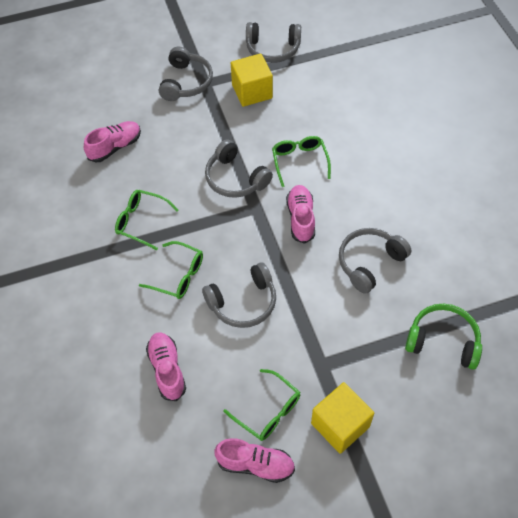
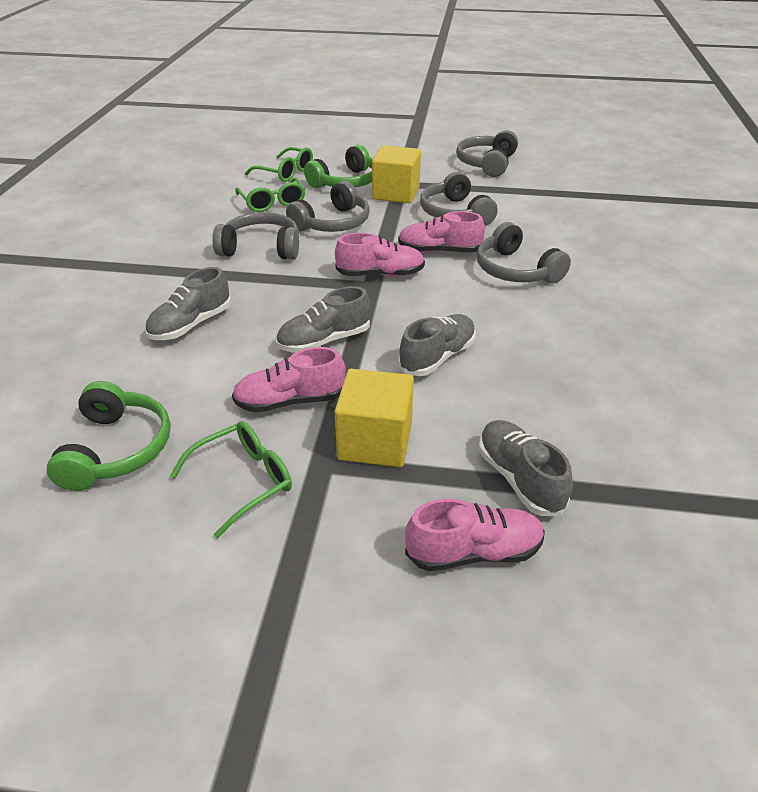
green glasses: [115,190,178,250] [139,241,203,299] [223,369,300,441] [272,136,331,187] = 4 -> [170,421,292,538] [235,178,305,212] [245,147,313,182] = 3
green headphones: [405,304,482,370] = 1 -> [47,381,171,491] [304,145,373,188] = 2
grey shoe: none = 0 -> [145,267,231,340] [276,286,371,353] [398,314,476,376] [479,420,573,516] = 4

